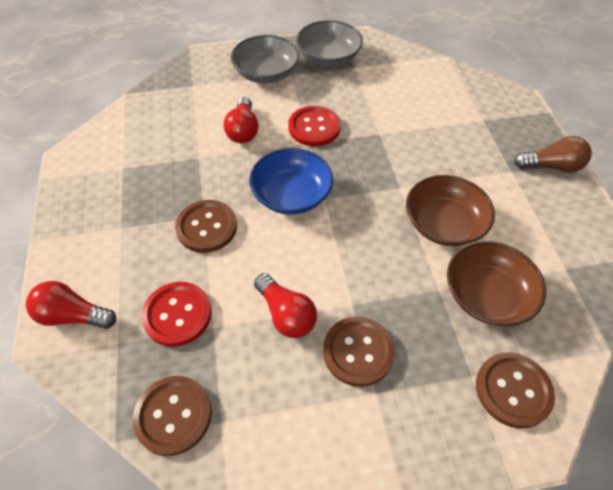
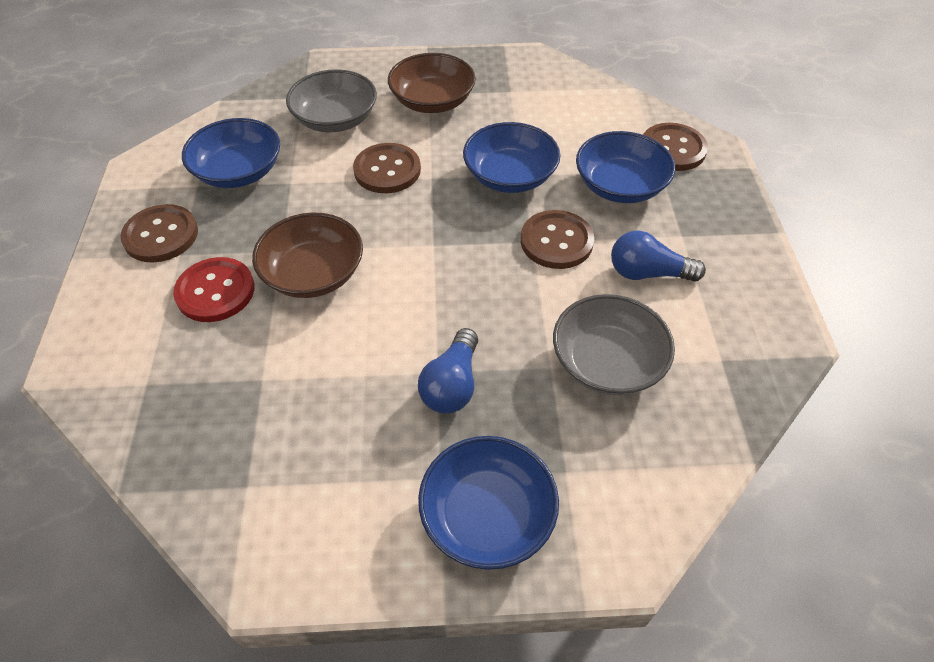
blue bowl: [249,148,333,215] = 1 -> [182,118,280,188] [418,436,559,570] [463,122,560,193] [576,131,675,203] = 4
blue light bulb: none = 0 -> [418,328,478,414] [611,230,706,282] = 2
brown light bulb: [514,136,592,173] = 1 -> none = 0
red button: [141,282,212,347] [288,106,341,146] = 2 -> [173,257,254,322] = 1
red light bulb: [26,281,116,329] [224,97,258,143] [254,273,317,338] = 3 -> none = 0

